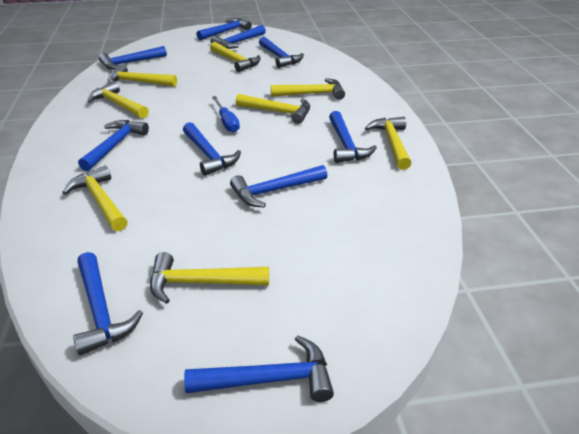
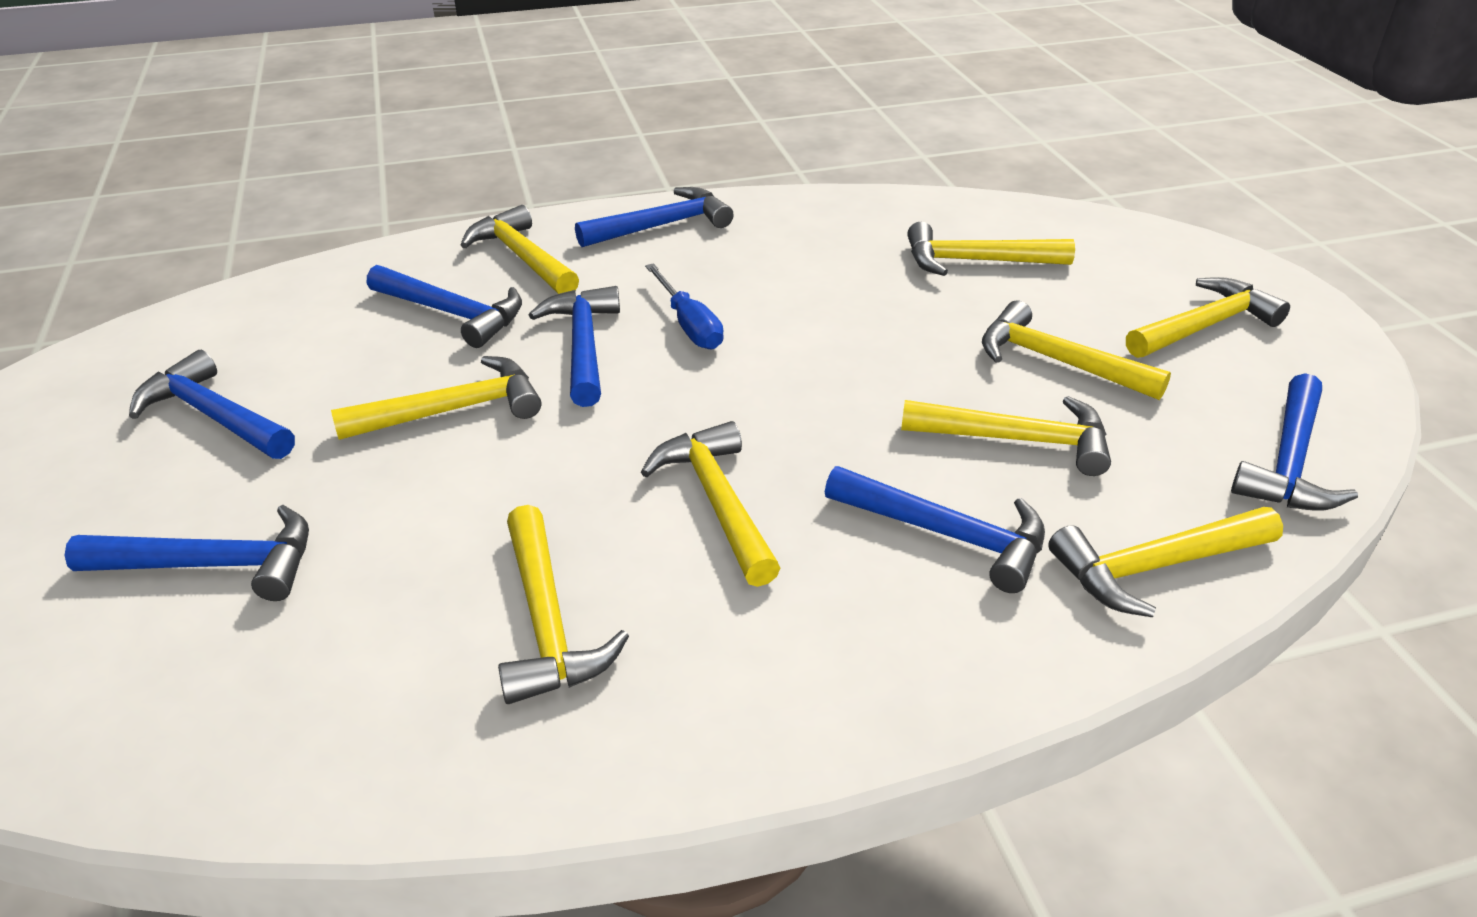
blue hammer: [73,252,143,356] [78,120,149,171] [99,46,167,70] [183,122,241,176] [184,335,334,402] [196,18,252,40] [210,25,266,49] [230,165,327,207] [259,37,304,68] [329,111,377,163] = 10 -> [65,505,309,601] [129,350,295,459] [367,265,522,348] [529,286,620,407] [575,187,734,247] [825,466,1045,593] [1231,373,1358,511] = 7
yellow hammer: [62,166,128,231] [88,82,149,118] [108,64,177,86] [150,252,269,304] [210,42,261,72] [236,94,310,124] [271,78,345,100] [365,117,412,170] = 8 -> [331,356,541,440] [461,205,579,294] [498,505,629,704] [641,421,780,587] [901,396,1111,476] [907,222,1075,276] [982,300,1171,400] [1048,507,1283,617] [1126,277,1290,358] = 9

